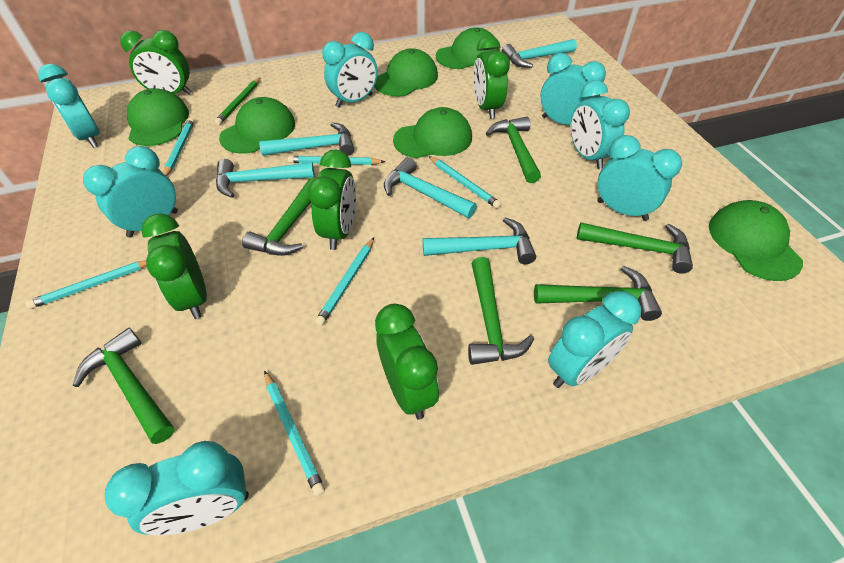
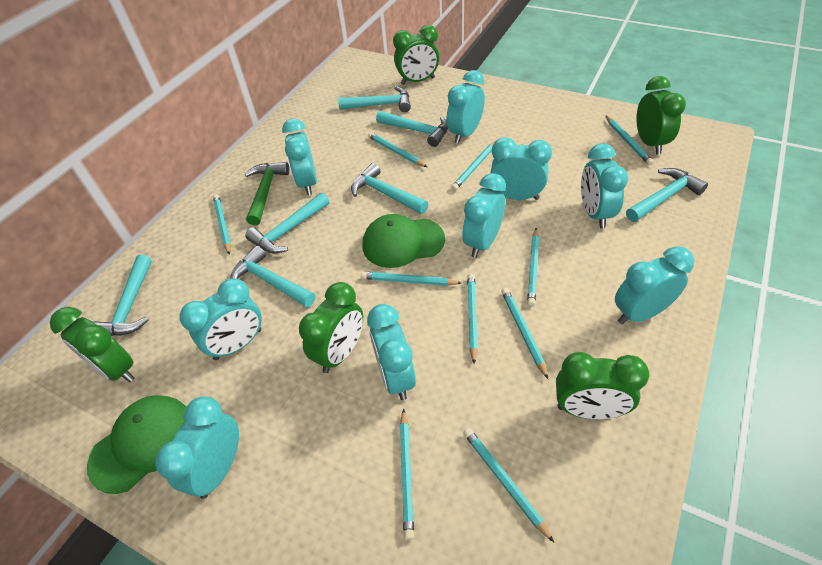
green cap: [127,88,189,146] [219,97,295,154] [374,48,438,96] [393,107,472,158] [436,27,500,69] [709,200,803,281] = 6 -> [87,395,187,494] [363,214,445,268] = 2
green hammer: [73,328,174,444] [242,178,316,256] [468,257,534,365] [486,117,541,183] [534,266,662,321] [577,222,693,274] = 6 -> [245,162,289,225] = 1
green pencil: [214,77,261,125] = 1 -> none = 0
turquoise clock: [38,64,100,148] [83,146,178,238] [105,441,249,536] [322,32,378,108] [540,53,606,125] [548,291,641,388] [571,80,630,169] [597,135,682,221] = 8 -> [155,396,239,499] [179,278,262,360] [282,119,317,195] [367,304,416,400] [446,70,485,144] [462,173,506,258] [490,137,552,200] [581,143,628,228] [615,246,694,324] = 9
turquoise hammer: [216,159,314,198] [259,122,354,156] [384,157,477,218] [423,217,536,264] [502,39,577,68] = 5 -> [94,255,152,336] [231,245,316,307] [245,193,329,254] [338,86,411,112] [351,163,428,214] [376,111,448,147] [626,168,708,222] = 7
turquoise pencil: [26,260,146,309] [163,118,195,176] [264,370,325,496] [288,156,385,165] [315,237,374,326] [429,156,501,209] = 6 -> [213,194,231,255] [361,271,461,286] [368,132,427,167] [400,408,414,540] [451,141,495,190] [463,428,554,542] [467,273,478,364] [501,288,548,379] [527,228,539,306] [605,115,654,165] = 10

